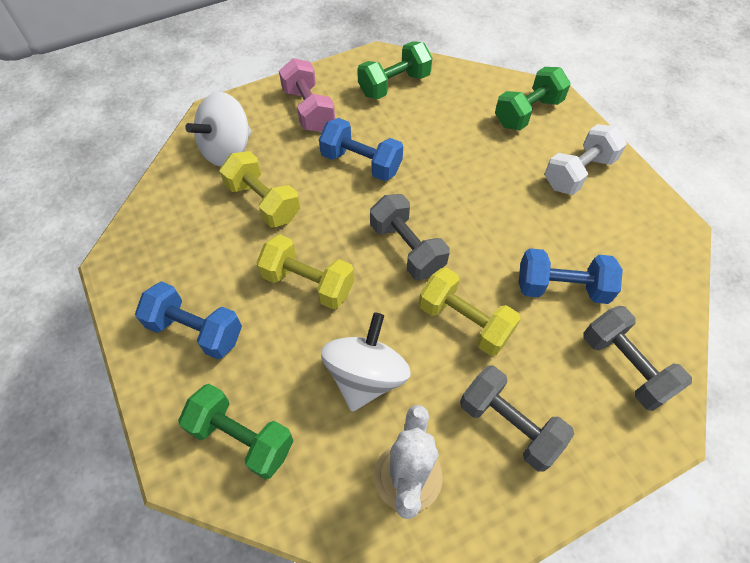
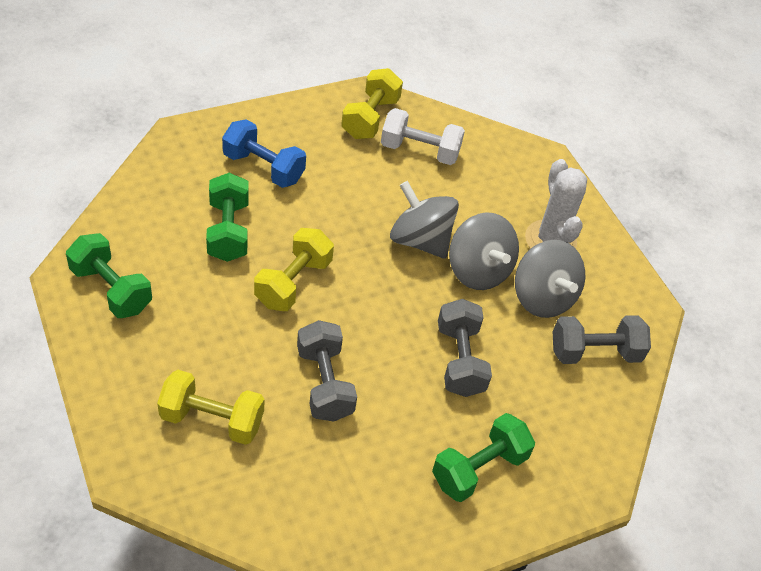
blue dumbbell: [135,281,242,359] [319,118,403,181] [519,248,623,304] = 3 -> [222,119,306,188] = 1
grey spinning top: none = 0 -> [390,181,459,259] [449,212,519,290] [515,240,585,318] = 3
pink dumbbell: [279,58,335,132] = 1 -> none = 0
white spinning top: [185,92,252,167] [321,312,411,412] = 2 -> none = 0

